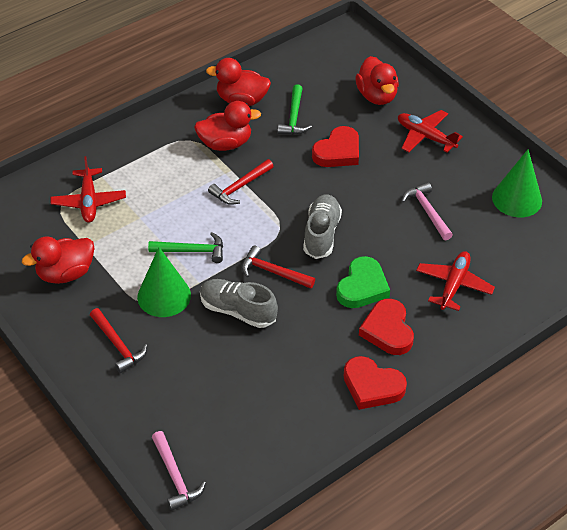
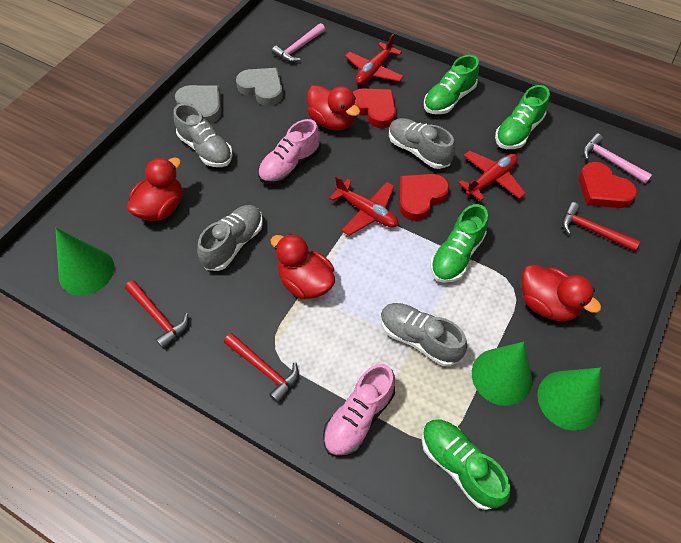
green cone: [137,247,191,317] [492,149,542,217] = 2 -> [56,228,114,295] [472,342,532,406] [537,368,601,430] = 3
green hammer: [148,232,223,263] [278,84,312,135] = 2 -> none = 0
green heart: [336,256,390,308] = 1 -> none = 0
green shoe: none = 0 -> [422,419,510,510] [424,55,479,114] [430,204,488,283] [495,85,550,149] = 4
grey heart: none = 0 -> [175,85,221,124] [236,68,283,106] = 2
grey shoe: [200,279,278,328] [303,194,342,259] = 2 -> [173,103,233,167] [197,205,263,271] [381,303,467,366] [389,118,455,169] = 4
pink shoe: none = 0 -> [258,119,321,184] [323,364,395,457] = 2

